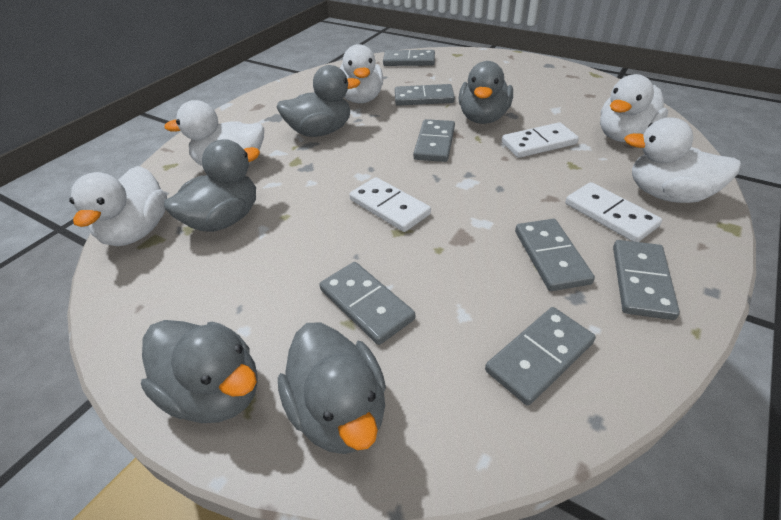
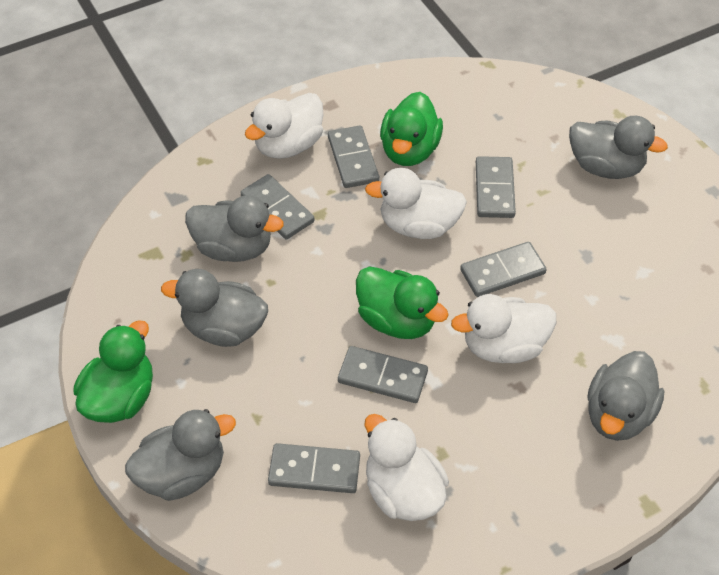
green duck: none = 0 -> [73,320,153,423] [356,266,449,339] [380,92,443,166] = 3
grey domino: [319,262,415,345] [383,50,435,66] [395,84,455,106] [413,119,455,162] [485,307,596,406] [515,219,595,291] [613,240,680,320] = 7 -> [241,174,314,239] [268,443,360,493] [328,125,379,188] [338,346,428,403] [460,242,547,297] [476,156,516,218] = 6
white domino: [350,177,431,232] [502,122,579,158] [566,182,662,242] = 3 -> none = 0
white duck: [69,166,167,246] [164,100,264,166] [340,44,383,103] [600,74,668,142] [624,117,741,203] = 5 -> [245,93,323,159] [364,414,449,521] [365,168,467,239] [451,294,556,363] = 4

